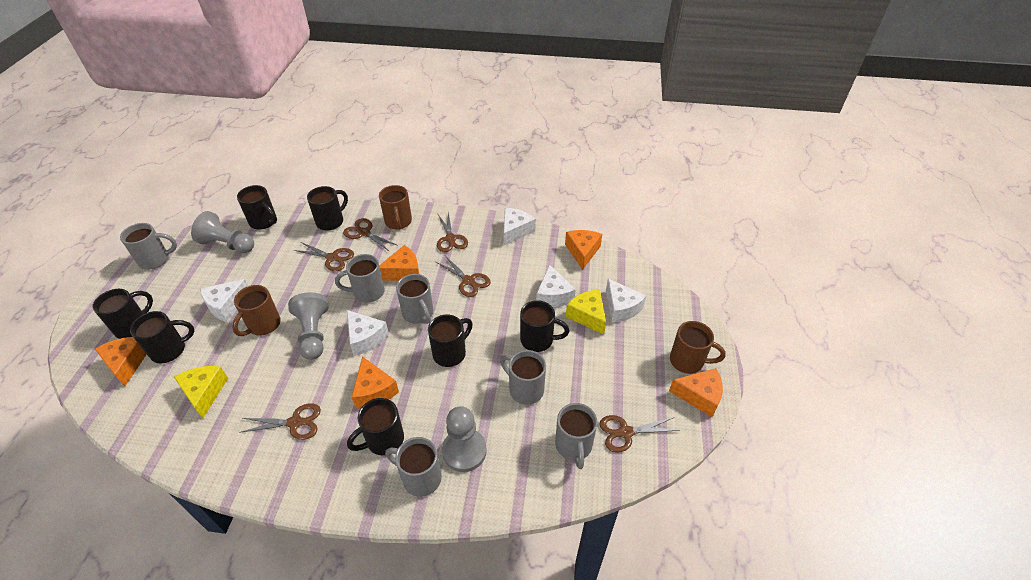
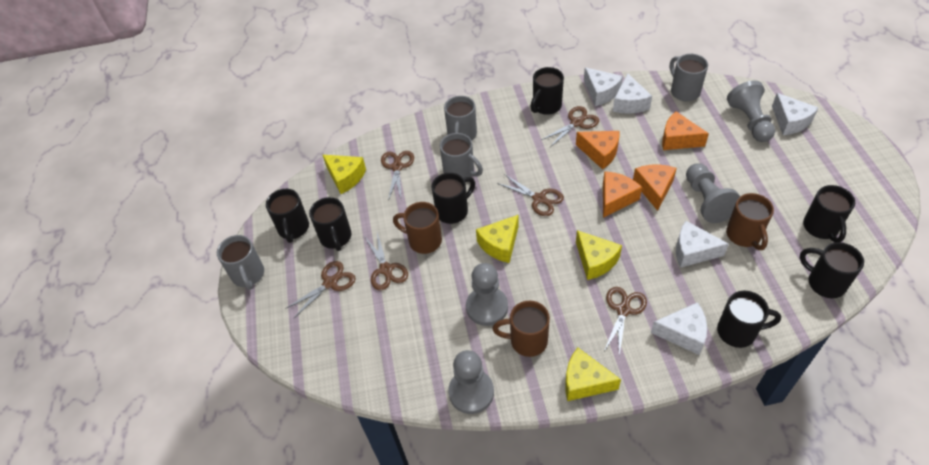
grey mug: [120,223,177,269] [335,254,385,303] [385,437,442,497] [396,274,433,324] [500,350,546,405] [555,403,598,469] = 6 -> [217,235,264,290] [440,133,483,178] [444,96,477,141] [670,54,708,101] = 4
grey pawn: [191,211,254,253] [288,292,328,360] [442,406,487,472] = 3 -> [448,350,494,414] [466,263,508,326] [686,164,740,223] [727,80,775,142] = 4
orange cheese: [95,337,147,386] [352,356,399,408] [379,245,419,281] [565,230,602,270] [669,368,723,417] = 5 -> [576,131,619,170] [603,171,642,218] [633,165,677,211] [662,111,709,150] = 4
yellow cheese: [174,366,228,418] [566,289,606,335] = 2 -> [323,155,366,194] [476,215,518,263] [565,348,621,401] [576,230,622,280] = 4

